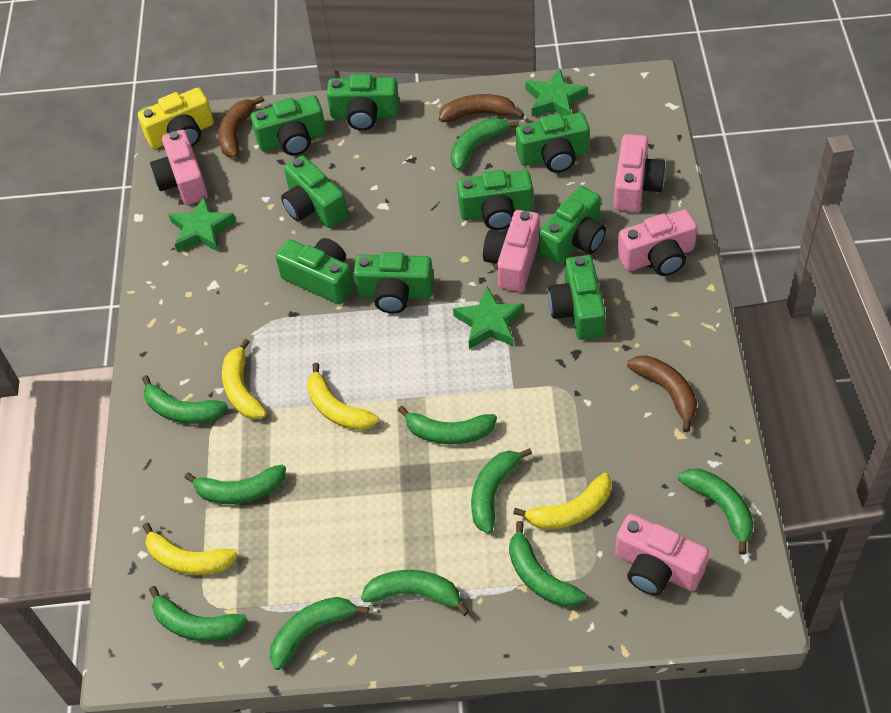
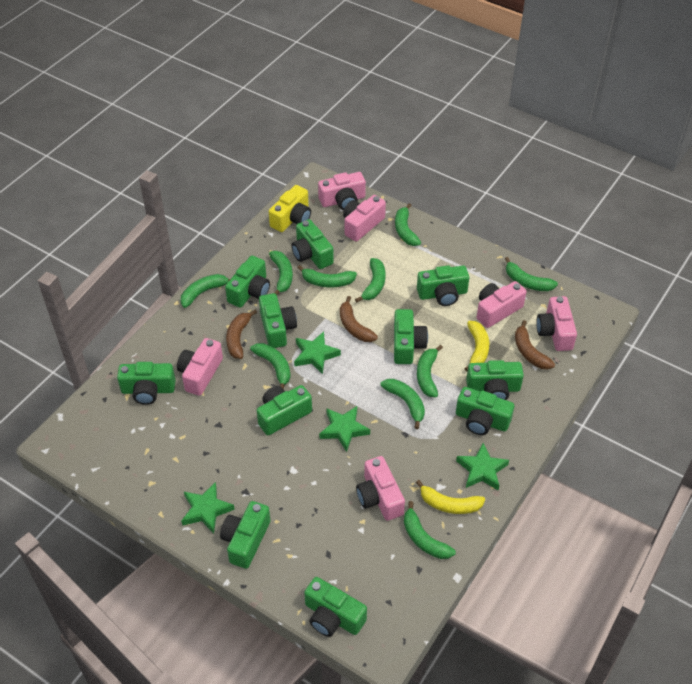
green camera: [251,95,326,155] [275,238,354,304] [281,156,348,228] [327,74,399,131] [353,252,434,314] [457,170,533,230] [516,112,590,173] [539,186,606,264] [548,255,606,340] = 9 -> [117,362,176,405] [220,501,270,569] [225,256,270,308] [257,385,312,435] [259,293,297,348] [291,219,334,269] [304,577,367,637] [394,309,428,364] [417,265,469,306] [456,387,515,435] [466,360,524,400] = 11
green star: [168,196,236,252] [453,286,524,349] [525,69,588,117] = 3 -> [181,482,235,534] [294,332,341,374] [319,406,370,452] [456,443,509,490] = 4
pink camera: [150,130,208,205] [483,210,540,292] [614,134,666,212] [615,514,709,596] [617,210,697,276] = 5 -> [177,338,223,396] [318,172,366,210] [343,195,386,242] [356,456,405,521] [477,281,526,328] [536,296,577,351] = 6
yellow banana: [143,523,238,575] [222,339,267,419] [307,363,379,431] [513,473,612,529] = 4 -> [416,480,485,514] [464,321,489,371] = 2

